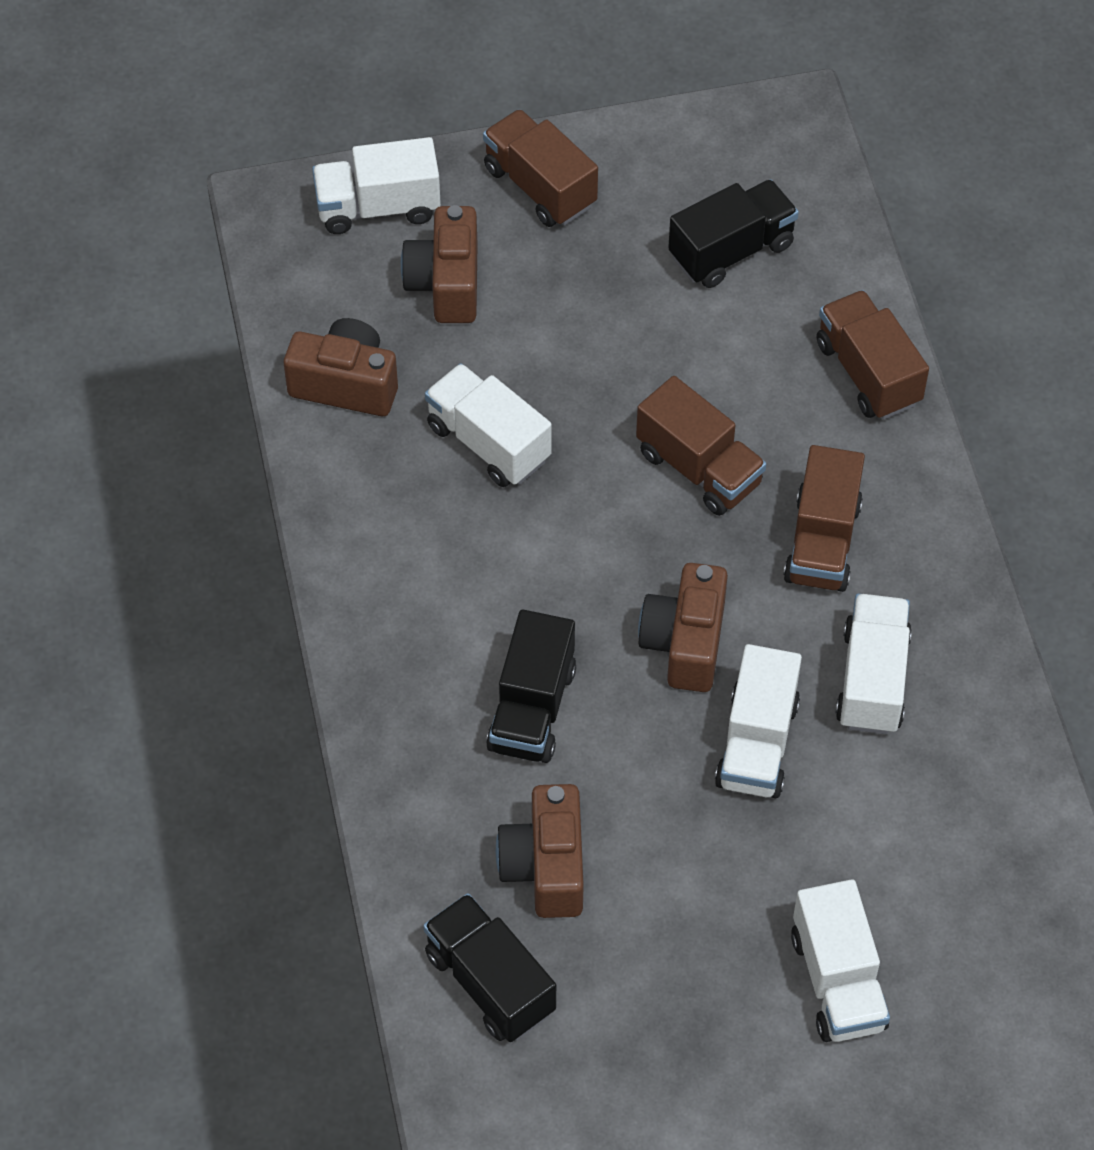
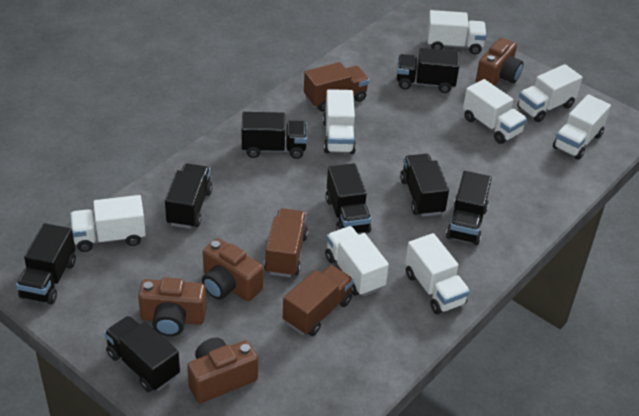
black truck: [423,893,556,1042] [486,610,576,763] [668,179,799,288] = 3 -> [16,223,76,304] [104,316,180,392] [165,163,213,229] [242,112,307,159] [326,163,371,233] [397,48,459,93] [400,154,449,217] [446,171,492,245] = 8
brown truck: [483,109,598,227] [636,376,766,516] [783,445,865,592] [816,290,929,419] = 4 -> [264,208,308,277] [283,265,354,336] [304,62,369,112] = 3
white truck: [312,137,441,234] [425,363,552,487] [715,644,802,798] [791,879,890,1042] [836,593,912,734] = 5 -> [70,195,146,252] [323,89,356,154] [325,226,389,296] [405,233,470,314] [427,10,487,54] [463,79,527,144] [517,64,582,122] [553,94,611,160] = 8

